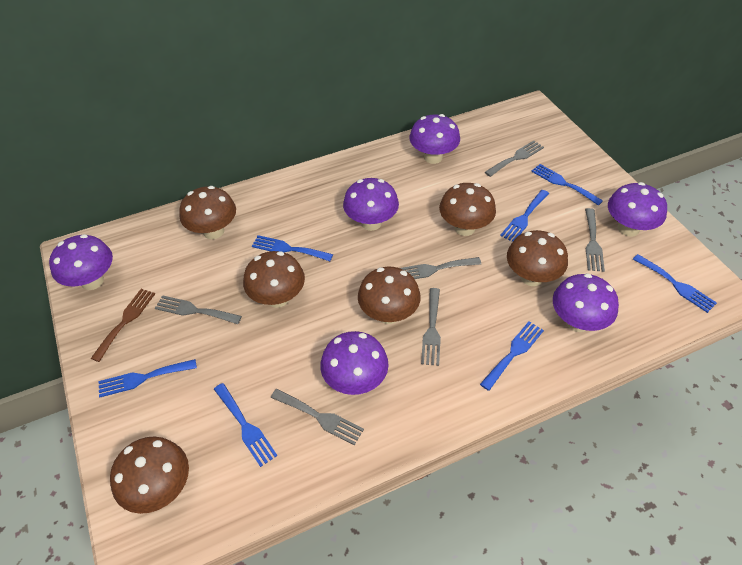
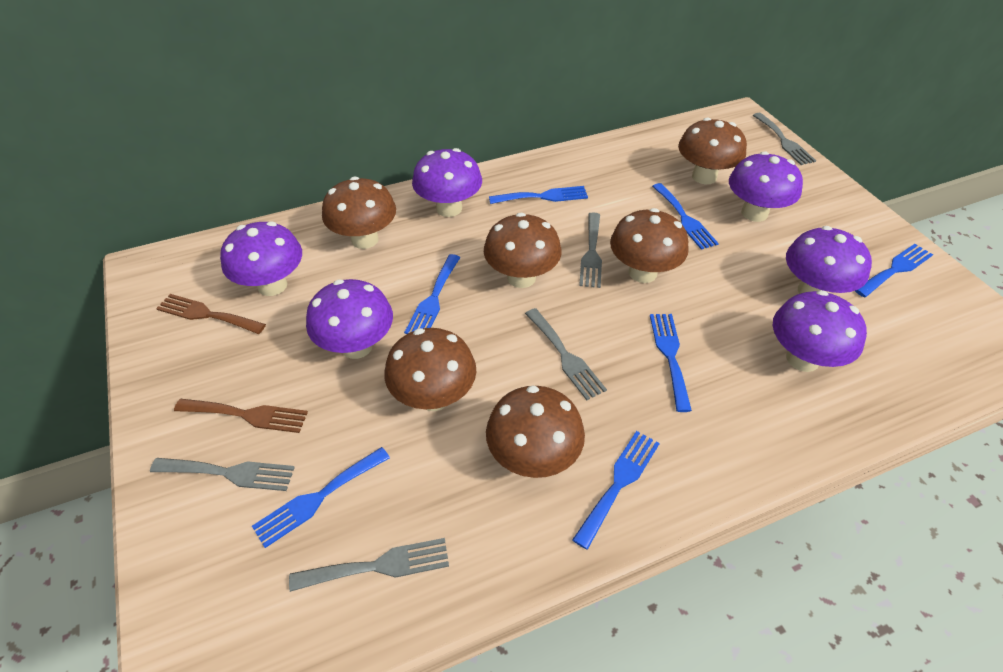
brown fork: [91,289,155,362] = 1 -> [156,294,266,334] [174,399,308,433] = 2
grey fork: [155,295,242,324] [271,389,364,445] [400,257,481,279] [421,288,441,366] [485,141,544,177] [585,208,605,272] = 6 -> [150,458,295,491] [289,538,449,592] [525,308,607,400] [579,212,602,288] [753,113,816,165] = 5

